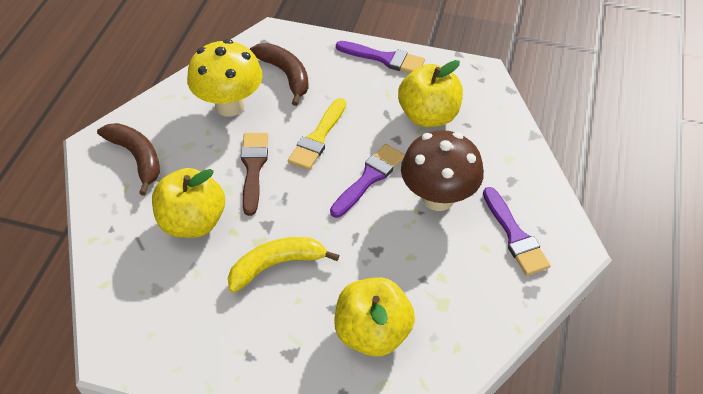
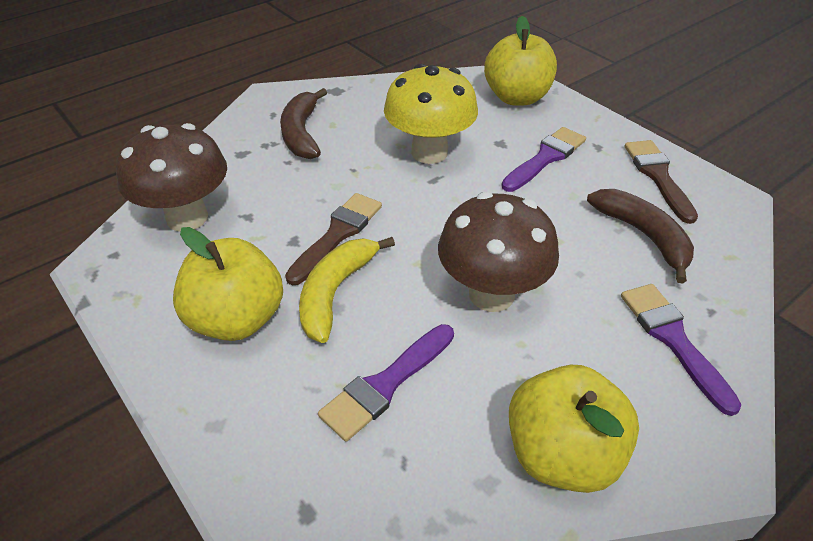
brown brush: [241,133,268,216] = 1 -> [285,193,382,286] [624,140,698,224] = 2
brown mushroom: [401,130,484,211] = 1 -> [116,123,227,232] [438,192,559,312] = 2
yellow brush: [288,98,346,170] = 1 -> none = 0

